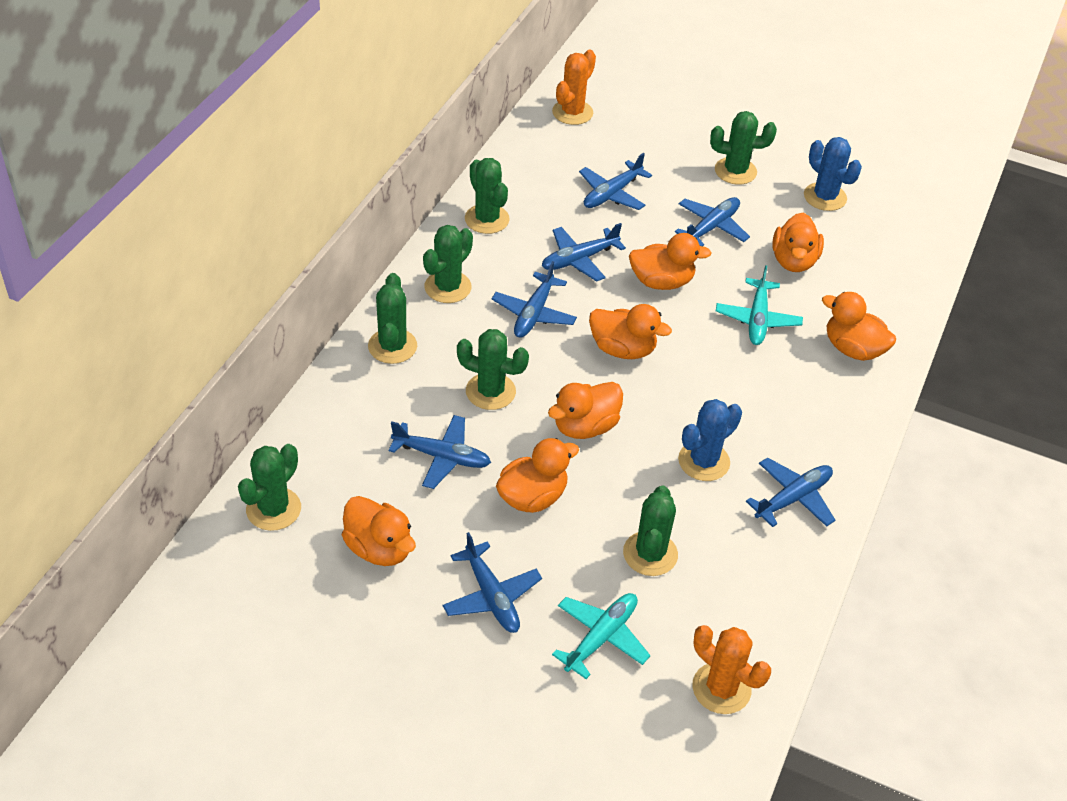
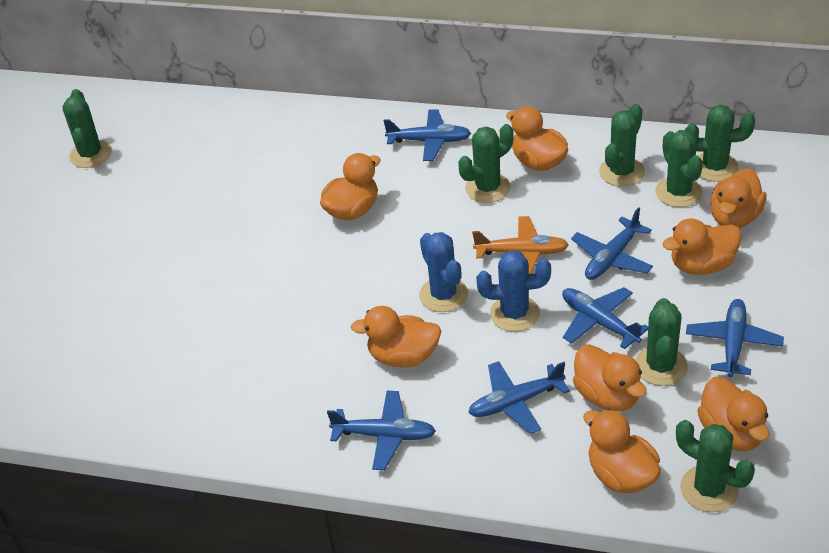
blue plane: [389,415,491,489] [443,532,542,633] [492,261,577,338] [542,223,626,282] [579,153,652,210] [675,197,750,246] [746,457,835,527] = 7 -> [327,391,436,470] [384,109,471,161] [468,361,570,434] [562,287,648,349] [571,207,653,280] [686,299,784,377] = 6
orange cactus: [552,50,596,125] [693,625,771,714] = 2 -> none = 0
orange duck: [342,496,416,566] [496,438,579,513] [548,382,623,439] [589,304,672,359] [629,233,711,290] [772,213,824,272] [822,292,896,361] = 7 -> [320,153,381,220] [351,306,441,367] [506,106,568,171] [573,344,647,411] [583,409,661,493] [662,218,742,275] [697,377,770,451] [710,168,767,228] = 8
orange plane: none = 0 -> [472,216,569,274] = 1
turquoise plane: [552,593,651,679] [716,265,803,345] = 2 -> none = 0

